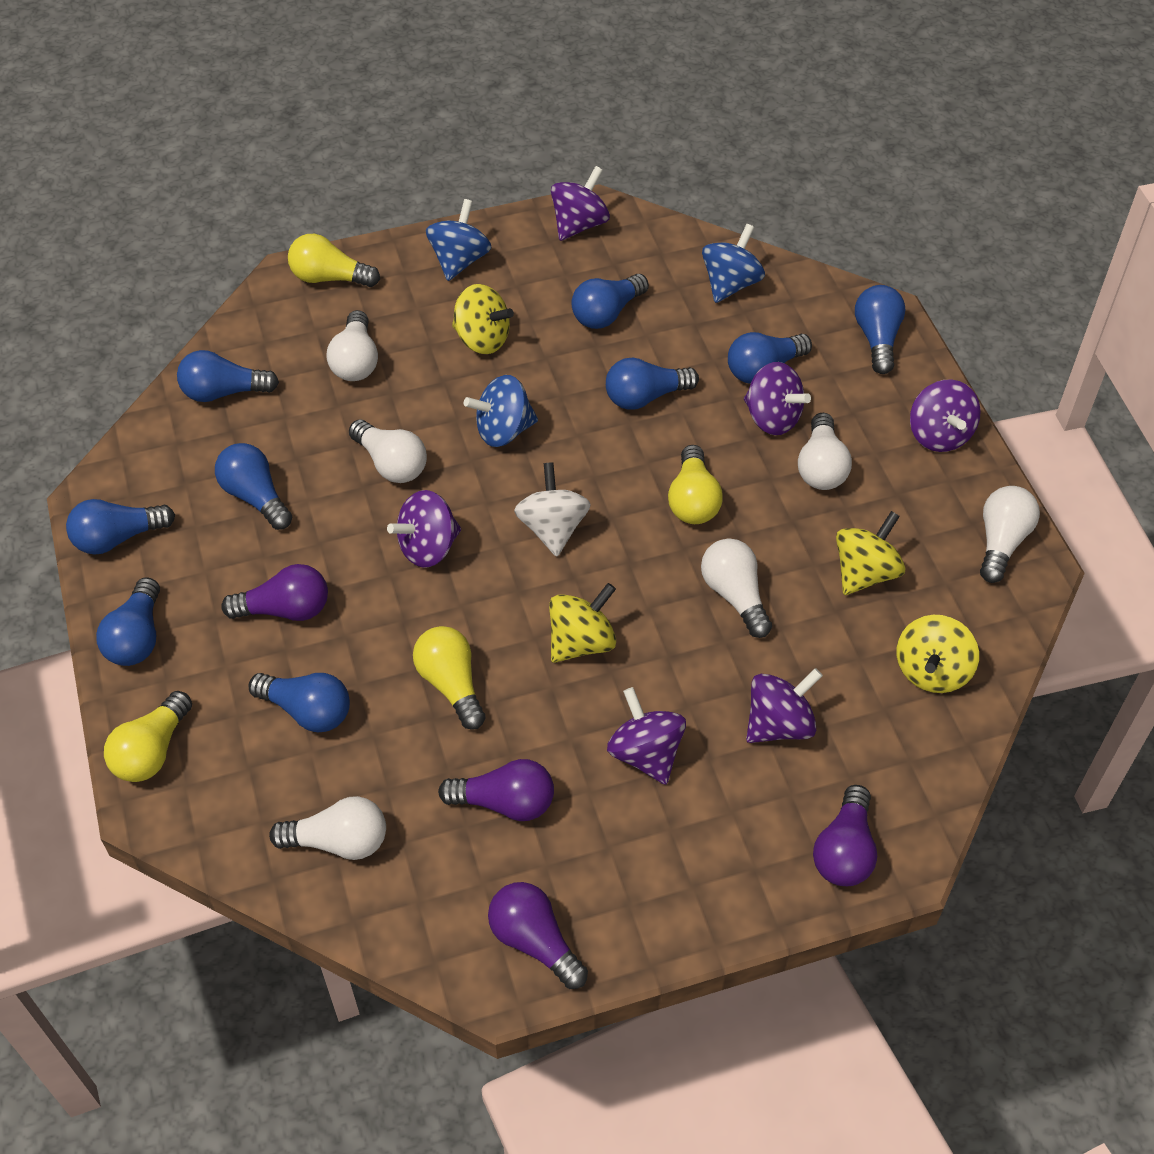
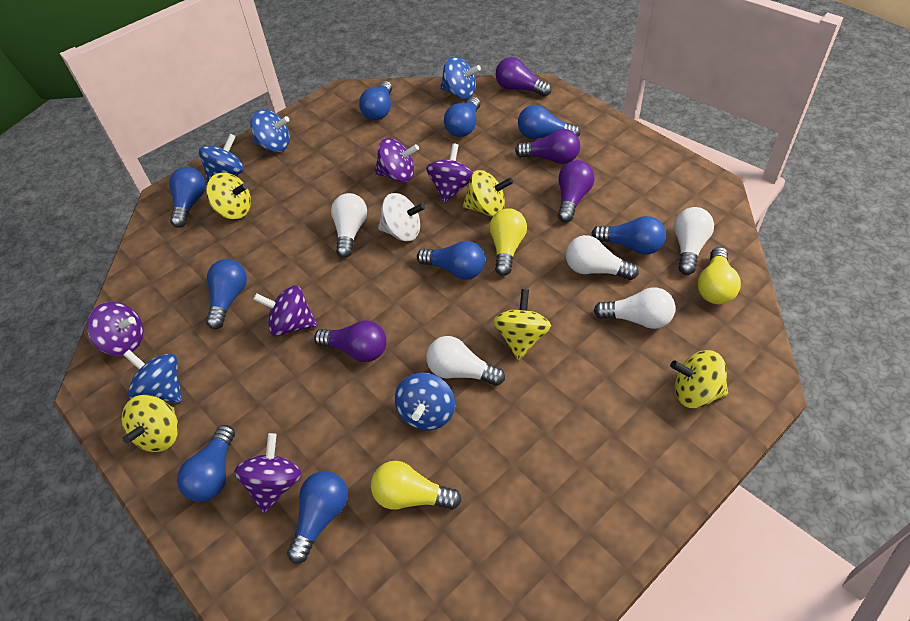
blue spinning top: [426,199,492,281] [464,375,538,447] [702,224,765,303] = 3 -> [124,350,182,403] [199,134,244,182] [250,109,290,152] [395,373,455,430] [440,57,481,99] = 5
purple spinning top: [387,490,461,568] [551,166,610,241] [607,687,686,785] [744,362,811,435] [746,668,823,743] [910,380,981,452] = 6 -> [87,302,143,356] [234,433,302,513] [253,285,317,337] [375,138,419,182] [426,143,473,203] = 5
white light bulb: [269,796,386,860] [327,310,378,381] [349,420,427,483] [701,538,772,638] [798,413,852,490] [980,486,1040,583] = 6 -> [331,193,367,258] [426,336,505,386] [566,235,639,280] [594,287,676,329] [674,207,714,275] = 5
yellow light bulb: [104,691,192,782] [288,234,380,287] [413,626,486,730] [668,445,723,524] = 4 -> [371,461,462,510] [489,208,527,276] [698,247,741,304] = 3
yellow spinning top: [452,284,514,354] [549,583,616,663] [836,511,906,595] [897,615,979,693] = 4 -> [122,395,179,452] [206,173,251,219] [463,170,513,217] [493,289,551,360] [670,350,728,408] = 5

